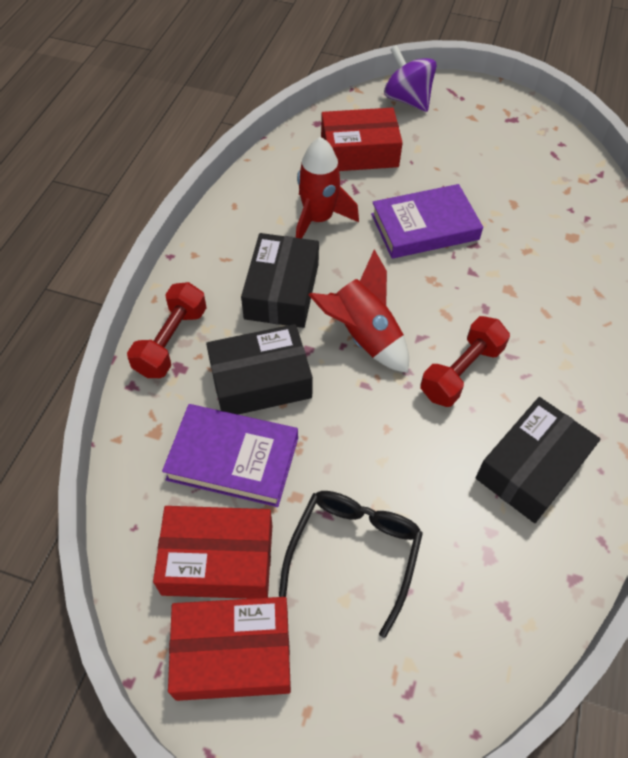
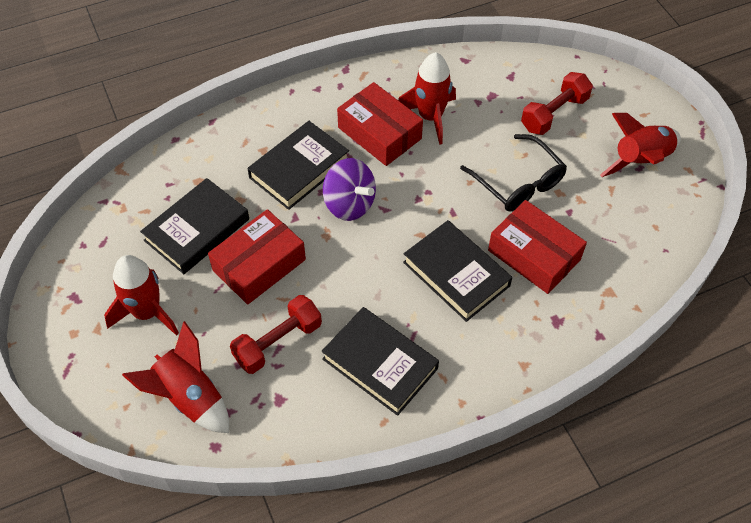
black book: none = 0 -> [140,178,249,274] [247,121,349,210] [321,307,439,416] [403,220,512,322] = 4
black box: [206,324,313,415] [241,233,319,328] [475,397,600,523] = 3 -> none = 0
purple book: [162,404,298,507] [371,184,483,259] = 2 -> none = 0
red rocket: [296,137,359,238] [309,250,409,373] = 2 -> [104,255,179,336] [122,321,229,433] [398,52,456,145] [600,113,681,177] = 4

